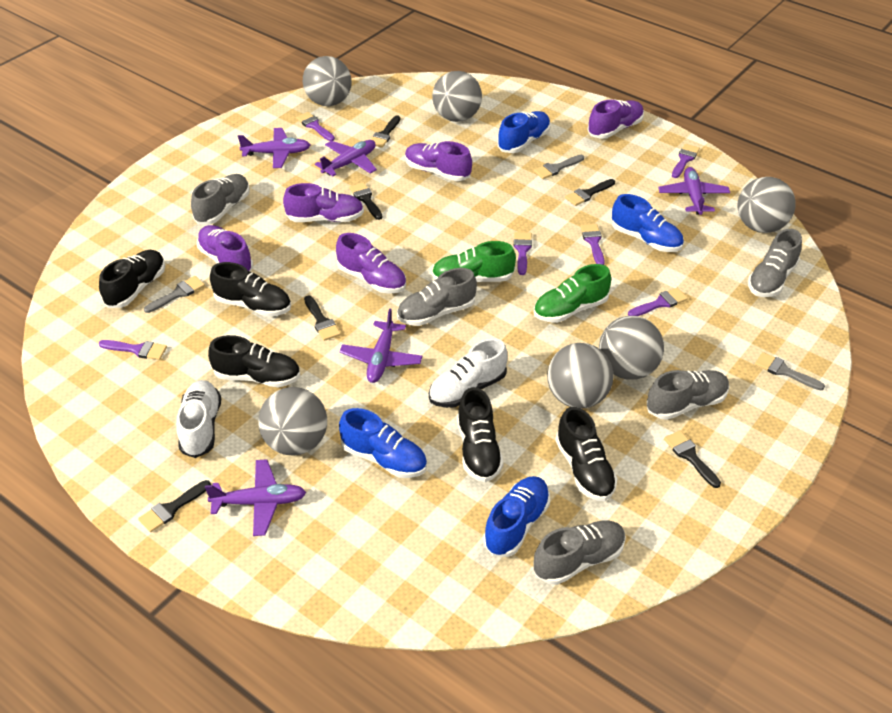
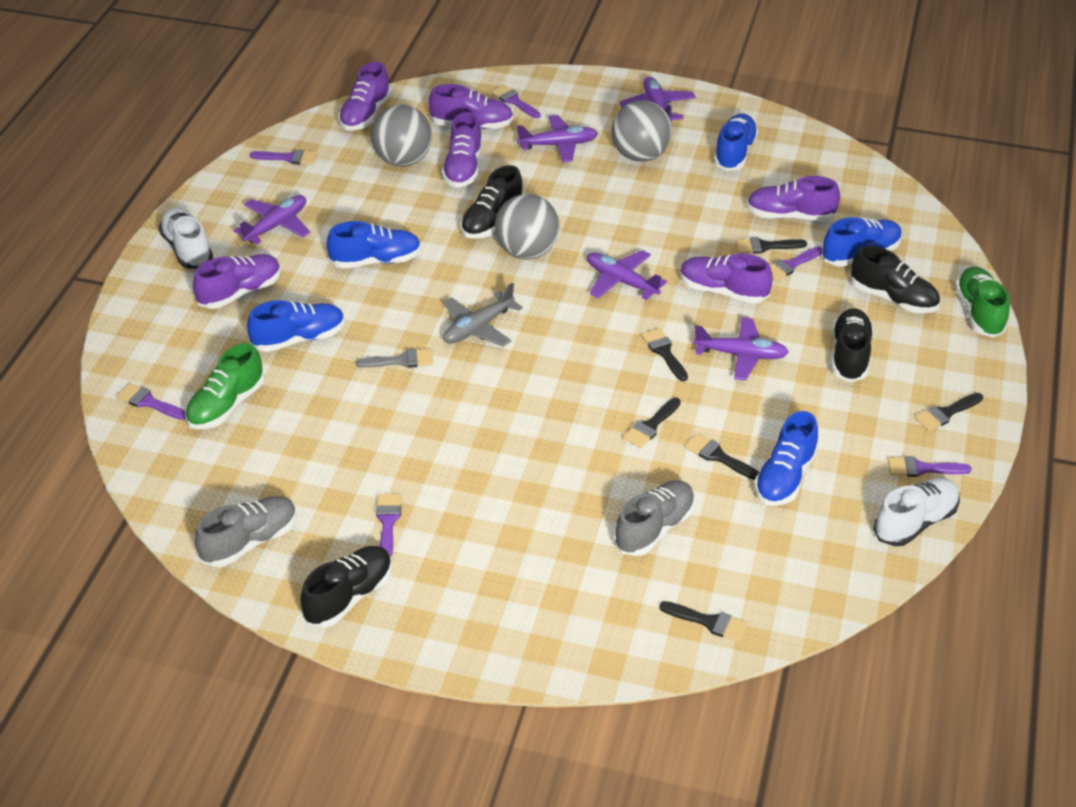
black shoe: [99,250,165,308] [208,335,300,387] [210,262,291,317] [457,387,503,482] [555,407,618,501] = 5 -> [300,546,392,628] [460,165,523,239] [832,308,873,382] [851,246,940,313] = 4
blue shoe: [339,408,427,478] [483,476,550,557] [497,111,551,153] [612,194,684,252] = 4 -> [247,300,345,352] [327,221,421,268] [714,114,758,171] [754,411,818,506] [822,217,902,267] = 5
grey ball: [258,387,327,456] [303,56,352,106] [432,71,482,122] [547,343,614,409] [599,316,664,380] [738,177,796,233] = 6 -> [371,105,432,167] [494,194,560,259] [611,100,672,162] = 3
grey brush: [144,276,205,313] [534,155,584,179] [755,352,825,391] = 3 -> [356,349,433,368] = 1
grey plane: none = 0 -> [443,282,523,347] = 1
grey shoe: [191,174,250,224] [397,268,477,326] [533,520,626,585] [647,370,730,420] [748,229,802,297] = 5 -> [195,496,297,567] [614,480,695,556] = 2
purple shoe: [197,225,253,272] [283,183,364,222] [336,233,406,294] [405,141,472,181] [587,99,644,139] = 5 -> [193,254,281,309] [338,62,391,131] [428,84,514,129] [442,112,482,187] [680,253,773,303] [747,176,840,221] = 6

